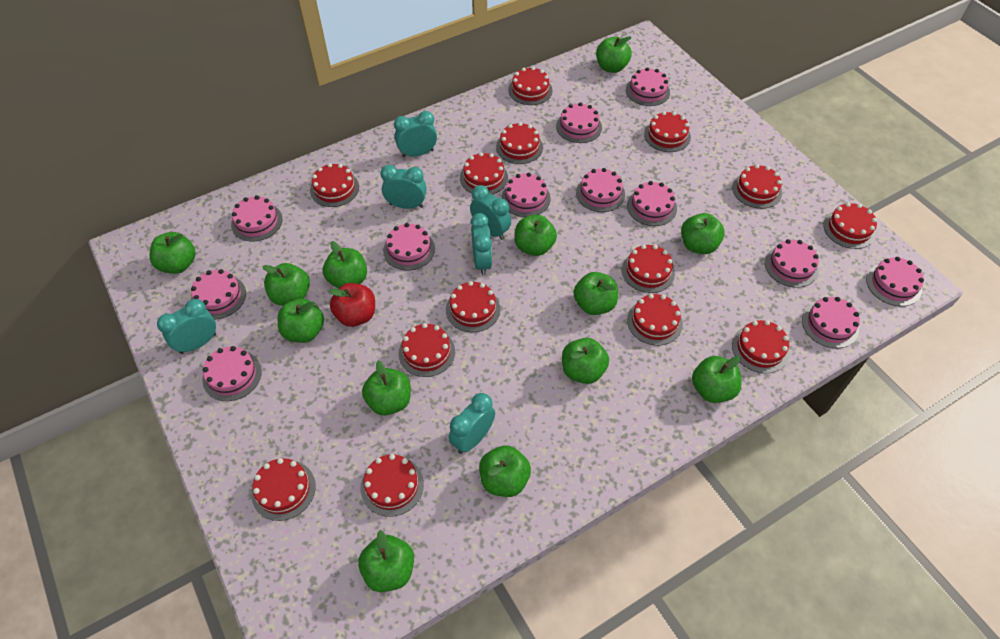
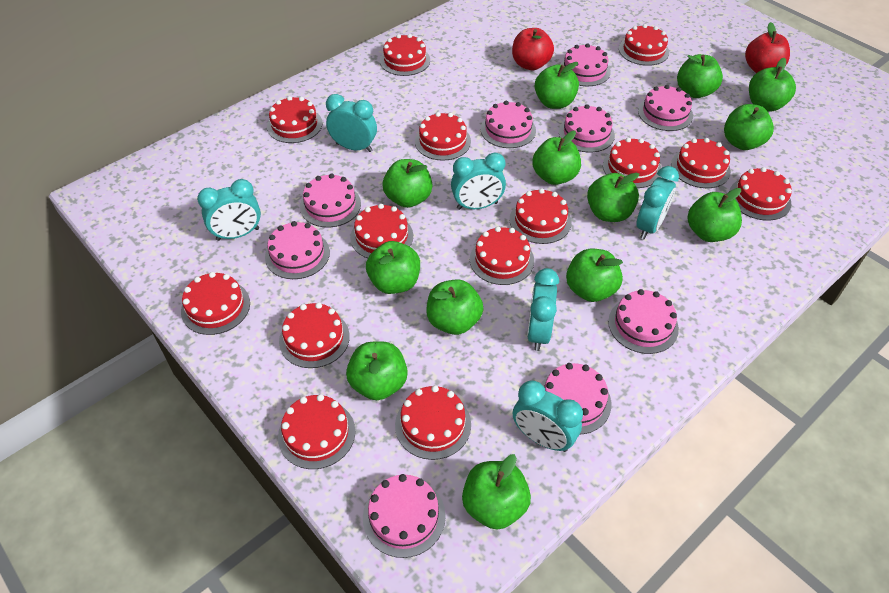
pink cake: [191,269,246,319] [202,346,262,401] [231,195,282,242] [383,223,435,270] [501,173,551,217] [556,102,602,143] [576,168,625,212] [626,67,670,106] [627,181,677,226] [765,239,819,288] [802,297,860,348] [866,257,924,306] = 12 -> [265,221,330,279] [300,173,361,228] [363,474,446,558] [481,101,536,148] [541,363,611,434] [559,104,615,152] [560,43,611,86] [608,289,679,354] [638,85,693,131] = 9
red apple: [329,283,375,327] = 1 -> [512,28,554,70] [745,22,790,73] = 2

